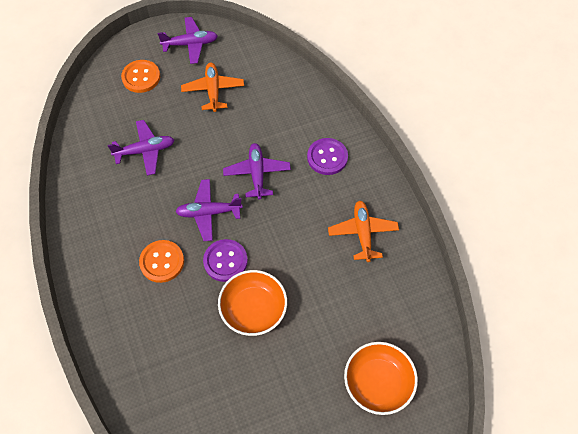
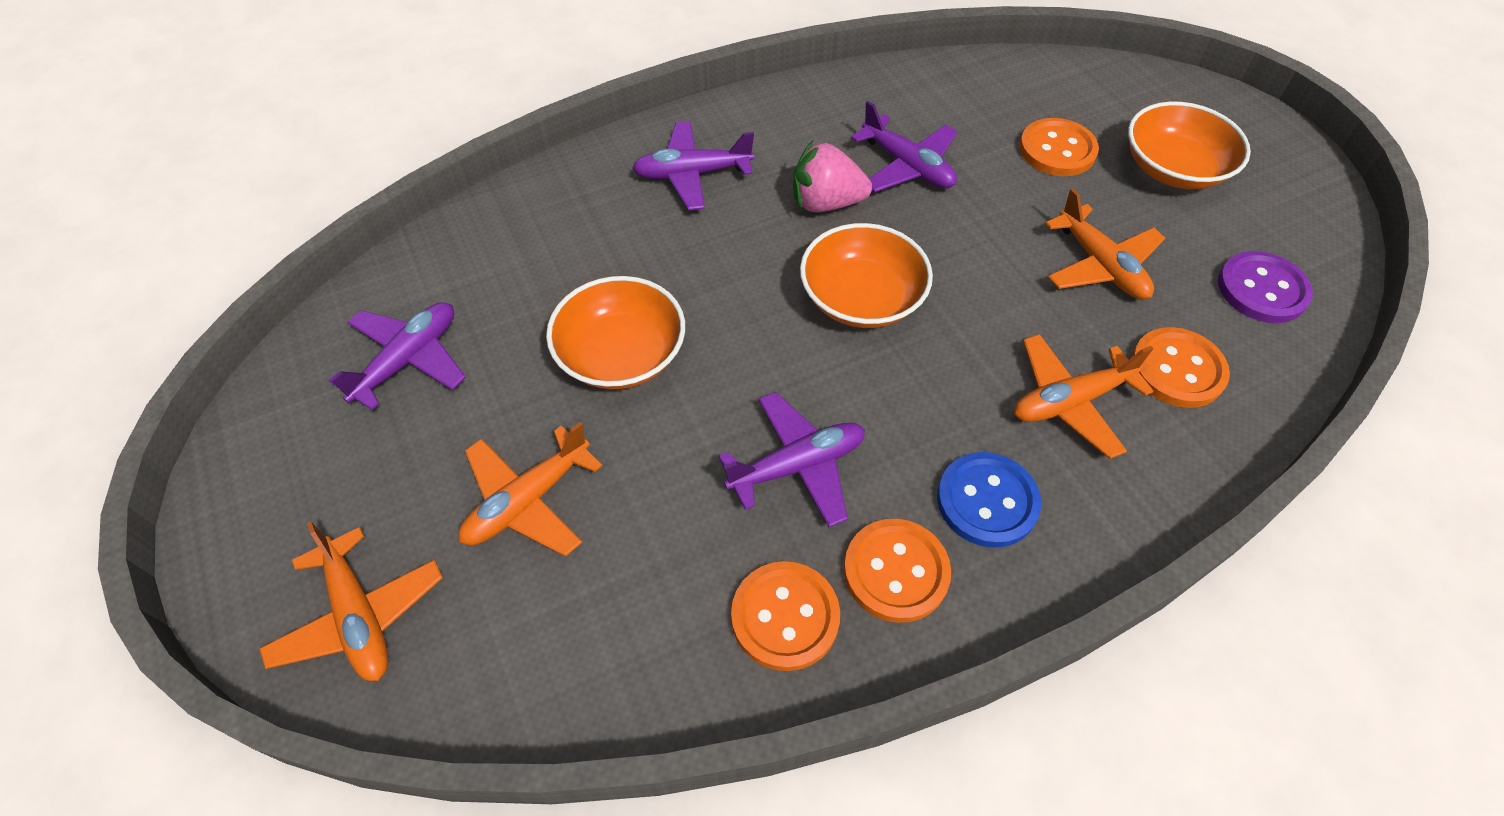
blue button: none = 0 -> [937,452,1041,548] = 1
orange bowl: [218,270,287,336] [344,342,418,415] = 2 -> [546,276,685,389] [800,223,933,328] [1128,102,1251,189] = 3
orange button: [121,60,160,93] [139,240,184,283] = 2 -> [731,561,840,671] [844,519,951,623] [1019,118,1099,176] [1131,327,1230,408] = 4
orange plane: [181,63,244,112] [328,201,399,262] = 2 -> [259,522,443,681] [458,422,603,556] [1014,334,1154,459] [1045,188,1165,300] = 4
pink strawberry: none = 0 -> [793,141,872,212] = 1
purple button: [203,239,248,282] [307,138,348,175] = 2 -> [1218,251,1313,323] = 1

